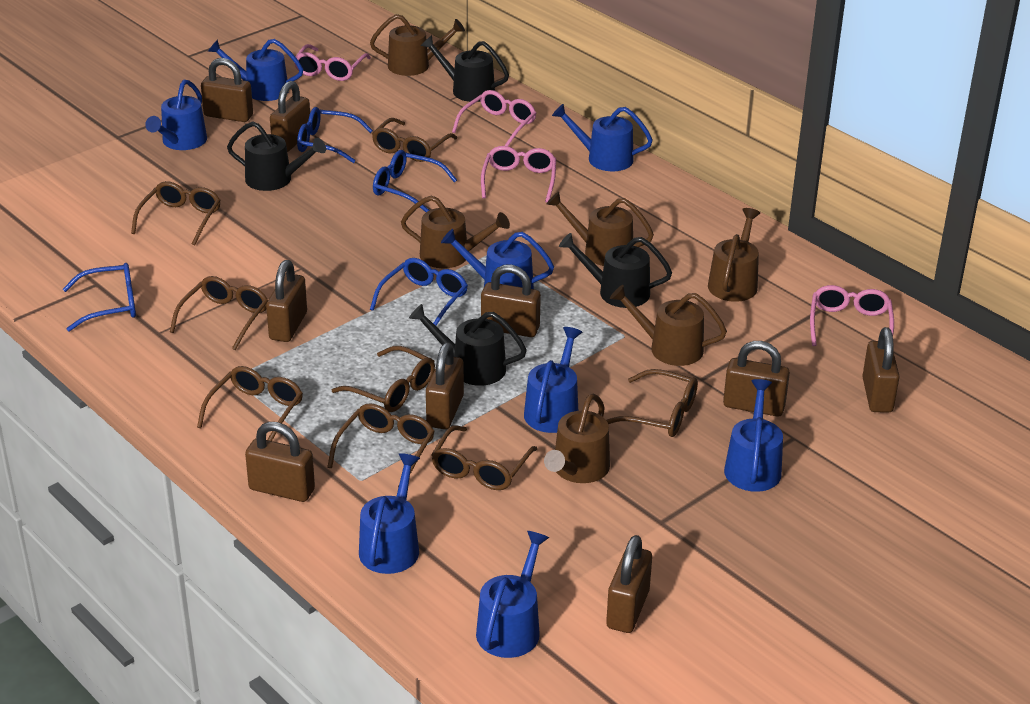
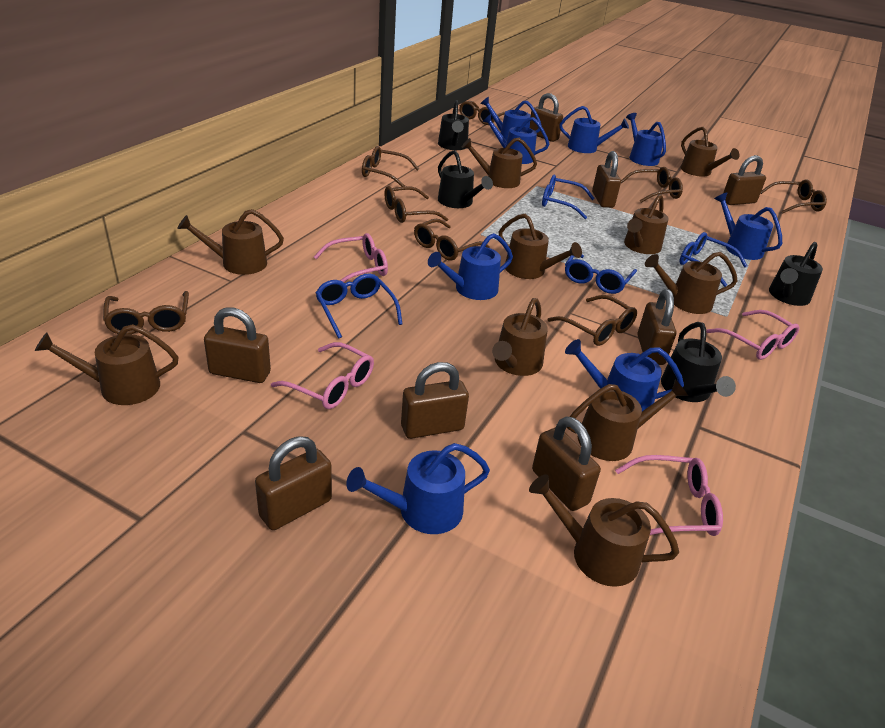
brown padlock: [201,58,253,122] [245,422,315,502] [266,260,307,342] [270,81,310,152] [426,342,464,429] [481,265,541,337] [606,535,652,633] [723,341,790,417] [862,327,900,413] = 9 -> [204,307,271,383] [255,436,332,530] [401,362,469,439] [530,93,563,142] [532,416,601,511] [592,151,621,208] [637,289,676,365] [723,155,766,205] = 8
brown watering can: [370,14,465,76] [401,196,510,268] [544,394,610,483] [547,192,654,266] [610,285,727,366] [708,208,760,302] = 6 -> [35,324,178,405] [177,209,284,275] [462,138,537,188] [492,298,548,376] [499,214,582,279] [529,474,679,587] [567,379,688,461] [624,194,668,254] [645,252,738,314] [681,127,740,177] = 10

